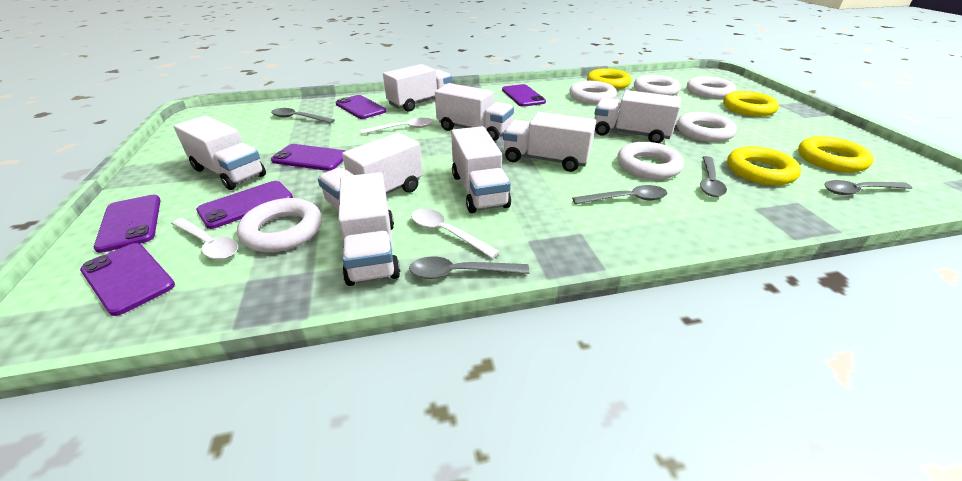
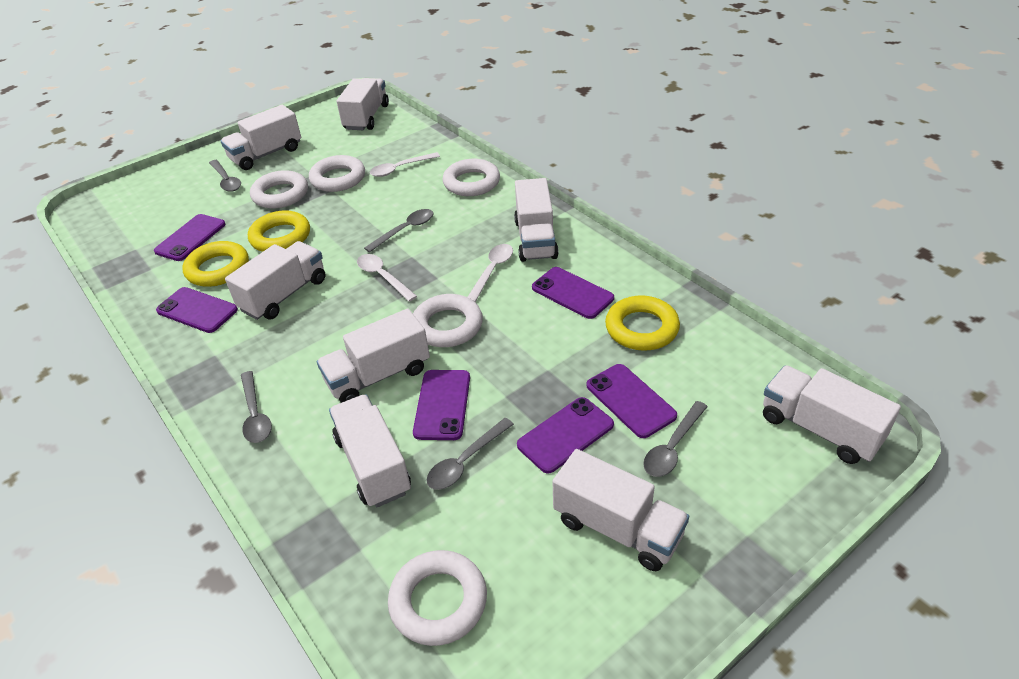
white ring: [237,198,322,252] [569,81,617,104] [617,142,684,180] [634,75,681,96] [677,112,737,142] [687,76,736,99] = 6 -> [250,170,308,208] [309,155,365,192] [388,550,487,646] [413,294,483,347] [443,159,500,196] = 5
yellow ring: [587,69,632,89] [723,91,779,117] [727,146,801,186] [798,136,874,173] = 4 -> [182,241,249,287] [248,210,310,252] [605,295,680,351] = 3

